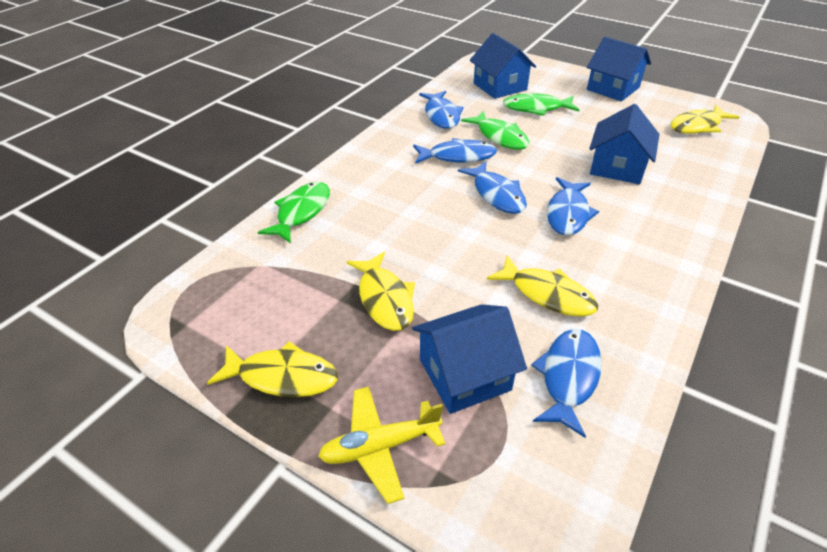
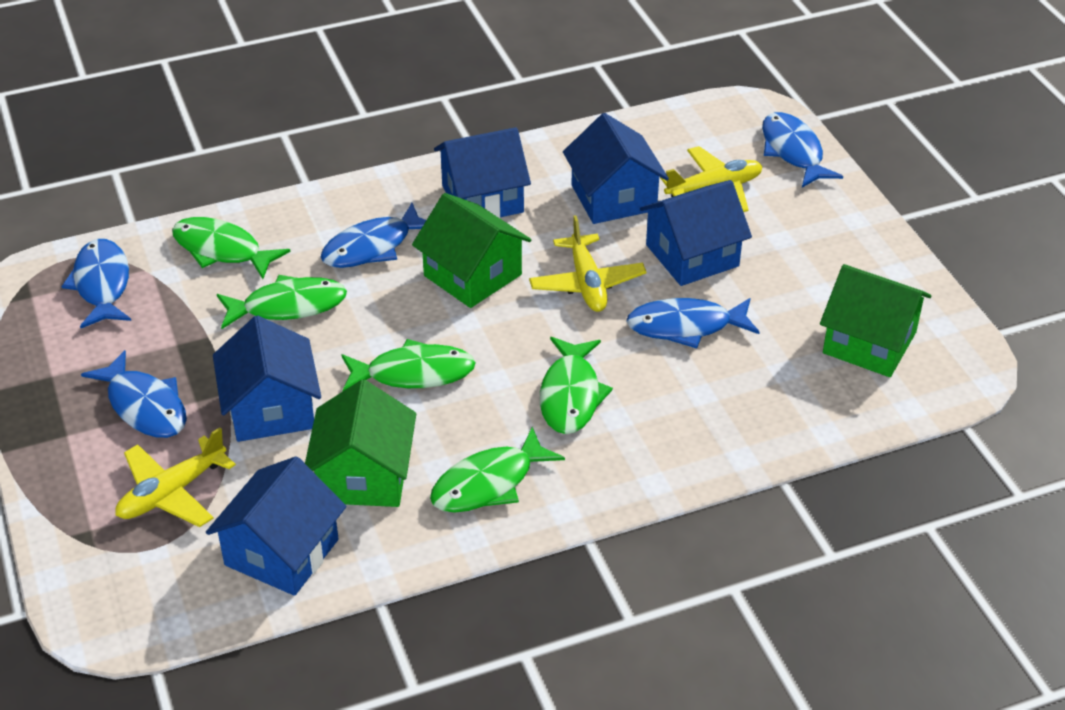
blue house: [412,304,527,414] [470,33,536,99] [587,37,651,101] [589,104,660,184] = 4 -> [206,456,346,596] [213,316,321,442] [434,127,531,218] [563,113,669,224] [640,180,752,286] = 5
green fish: [258,182,330,243] [461,111,529,150] [503,93,579,116] = 3 -> [172,217,290,279] [217,275,347,329] [341,339,476,392] [430,427,565,513] [540,337,613,434] = 5
green house: none = 0 -> [305,379,416,507] [412,193,531,308] [820,264,931,377] = 3
yellow fish: [207,341,338,397] [347,252,415,331] [487,255,598,317] [671,105,739,134] = 4 -> none = 0
yellow plane: [318,386,445,504] = 1 -> [116,428,236,527] [529,215,647,312] [660,146,762,212] = 3

